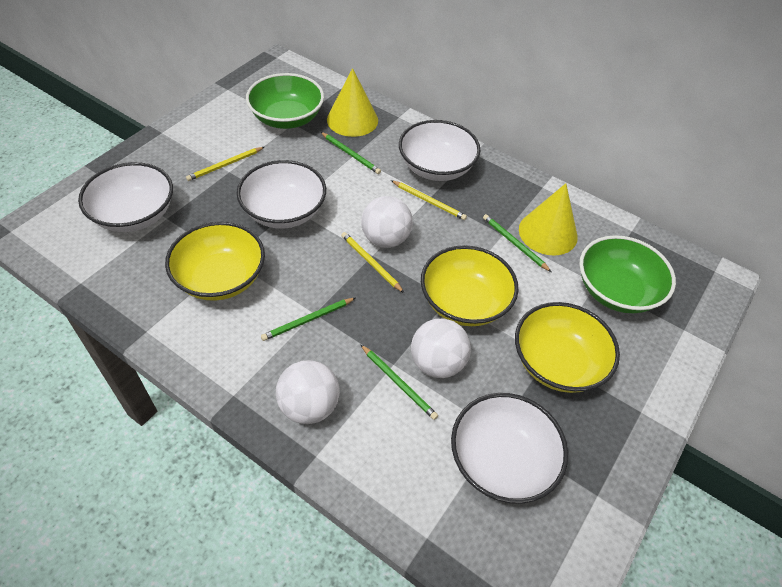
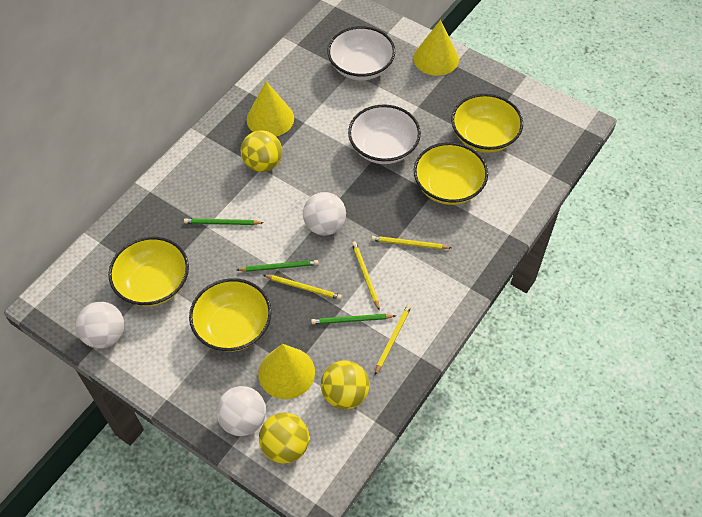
green bowl: [246,73,324,129] [579,235,676,313] = 2 -> none = 0
green pencil: [261,298,355,341] [321,132,381,174] [361,345,438,420] [483,214,552,272] = 4 -> [184,218,263,225] [237,260,318,272] [311,314,396,324] = 3
white bowl: [78,162,173,232] [237,160,326,229] [399,120,481,181] [451,393,568,504] = 4 -> [327,26,395,80] [348,105,421,164] = 2
yellow ball: none = 0 -> [240,130,282,172] [259,412,309,464] [321,360,369,410] = 3
yellow bowl: [165,222,265,301] [421,245,518,326] [515,302,620,393] = 3 -> [108,237,189,306] [189,278,272,352] [414,142,488,205] [451,94,523,153] = 4
yellow cone: [327,68,378,137] [519,183,578,255] = 2 -> [247,81,294,137] [258,344,315,399] [413,20,459,76] = 3
yellow pencil: [186,147,264,181] [341,232,404,293] [391,180,467,220] = 3 -> [263,275,342,300] [352,242,380,311] [371,236,451,249] [375,304,412,375] = 4

